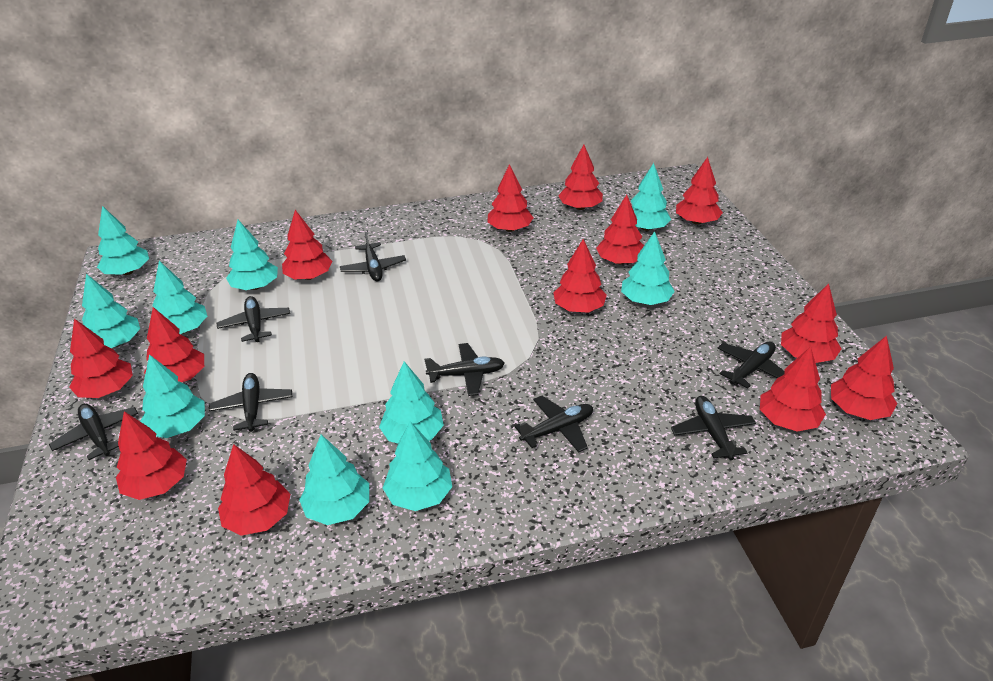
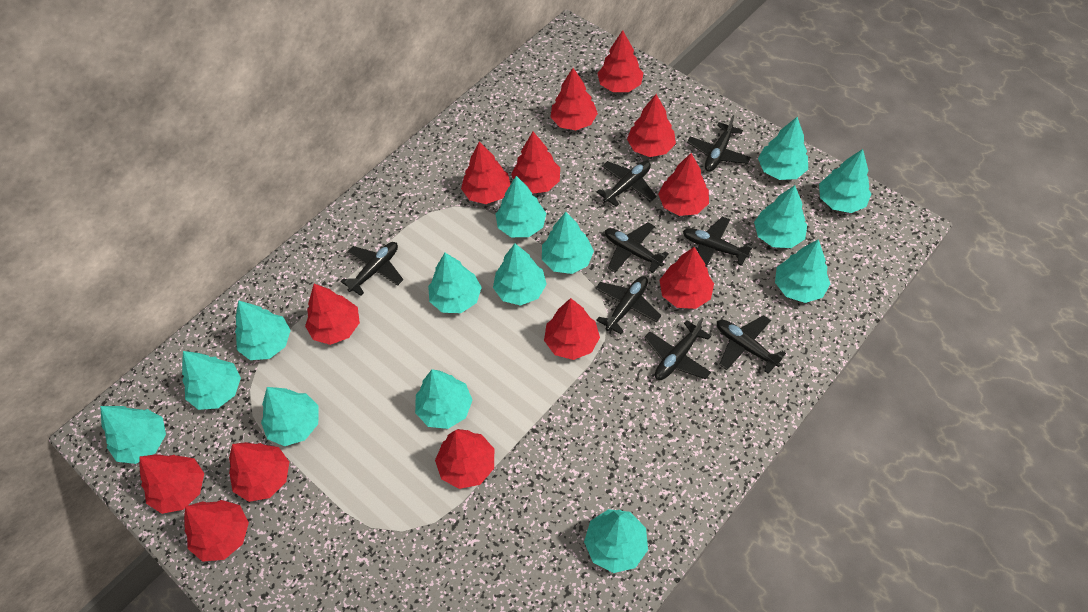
turquoise tree: [82,274,140,348] [97,206,149,275] [140,354,205,438] [152,261,207,334] [226,220,278,290] [299,435,369,525] [379,361,444,443] [383,421,452,511] [621,231,675,305] [631,163,671,231] = 10 -> [100,406,166,464] [182,351,241,410] [235,300,291,360] [261,387,319,446] [415,369,473,429] [428,253,482,313] [493,243,547,306] [495,176,546,237] [542,212,594,274] [584,509,648,573] [754,185,807,248] [758,117,808,180] [775,239,830,303] [819,149,871,213] = 14

